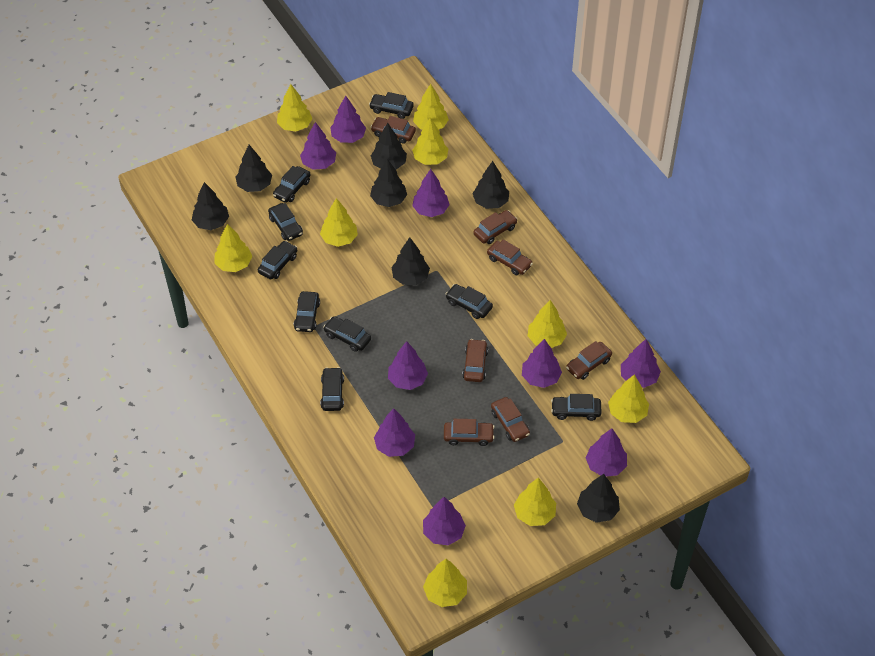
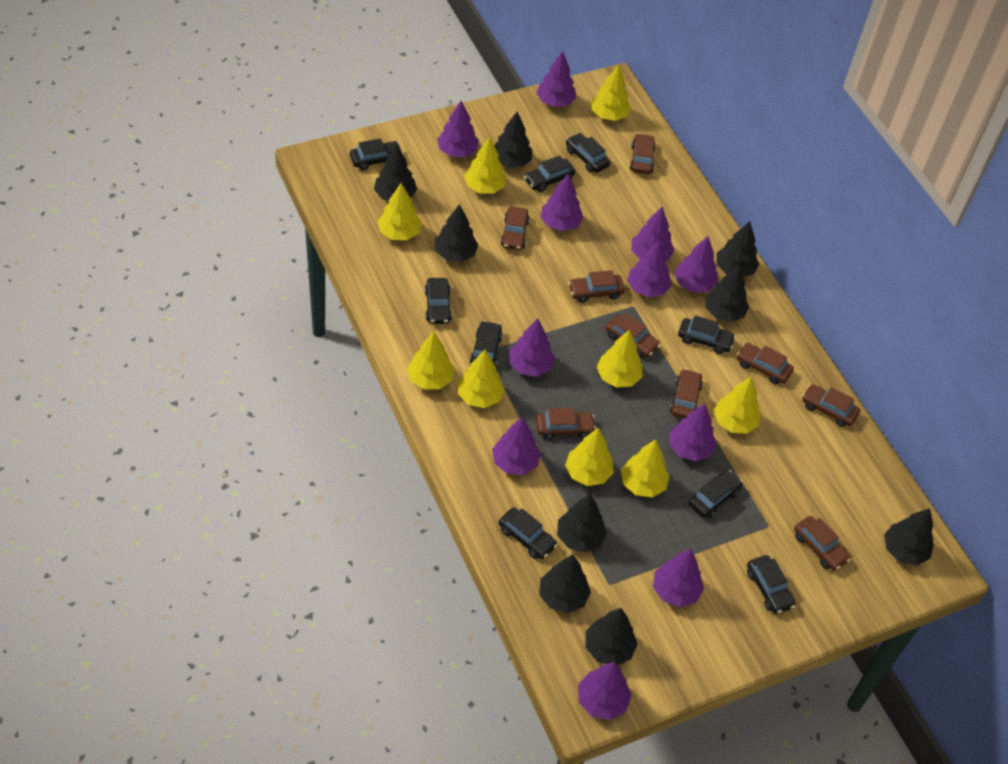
black tree: [192,182,229,230] [236,145,272,192] [370,159,407,207] [371,123,407,169] [391,237,430,285] [472,161,509,209] [577,474,620,523] = 7 -> [374,145,417,201] [435,204,478,262] [494,112,532,168] [539,555,591,613] [557,494,607,552] [585,608,638,665] [705,265,749,322] [716,221,759,277] [884,508,934,566] = 9
brown car: [371,116,416,144] [444,419,494,446] [462,339,488,382] [473,210,518,244] [487,239,533,275] [491,397,530,442] [566,341,612,380] = 7 -> [500,206,529,250] [536,408,596,440] [569,270,625,303] [606,314,660,358] [630,133,656,174] [670,369,703,418] [737,343,794,384] [794,516,851,571] [802,384,860,427] = 9
purple tree: [300,122,336,170] [330,96,366,143] [374,408,415,457] [388,341,428,390] [412,169,450,217] [423,497,466,545] [522,339,562,388] [586,428,627,477] [621,339,661,388] = 9 -> [437,101,479,157] [492,417,541,475] [509,319,555,377] [536,51,576,107] [541,173,583,231] [578,662,632,720] [627,240,672,297] [631,207,675,261] [653,549,704,607] [669,403,717,461] [674,236,718,292] = 11

